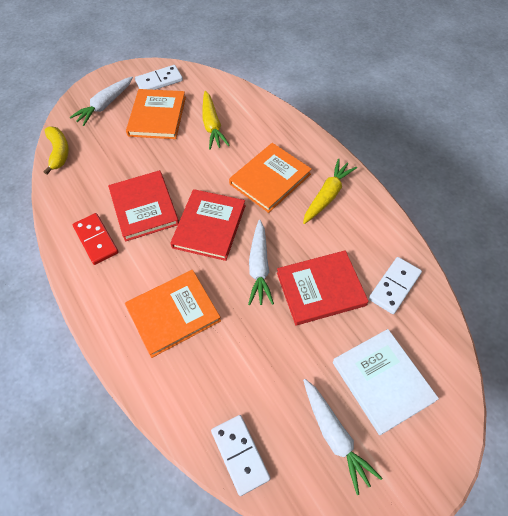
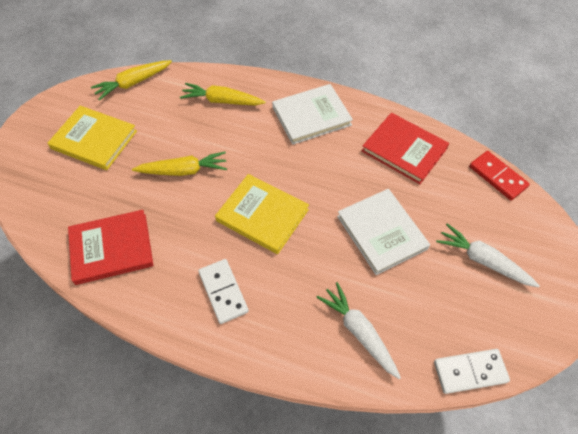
orange book: [125,270,221,358] [126,89,186,139] [229,143,312,213] = 3 -> none = 0
red book: [108,170,179,242] [170,189,246,261] [277,250,368,325] = 3 -> [68,210,154,285] [362,113,449,184] = 2
white book: [333,329,439,435] = 1 -> [272,84,353,145] [337,189,430,275] = 2
white carrot: [70,77,133,126] [248,220,274,305] [303,379,382,495] = 3 -> [316,282,401,379] [436,223,540,287] = 2
white domino: [135,65,183,90] [211,415,270,496] [369,257,422,314] = 3 -> [198,259,249,324] [434,349,510,394] = 2
yellow banana: [43,127,69,175] = 1 -> none = 0
yellow book: none = 0 -> [48,106,137,170] [215,174,309,254] = 2
yellow carrot: [203,91,230,150] [303,159,357,224] = 2 -> [91,60,172,101] [132,151,227,176] [180,83,266,105] = 3

